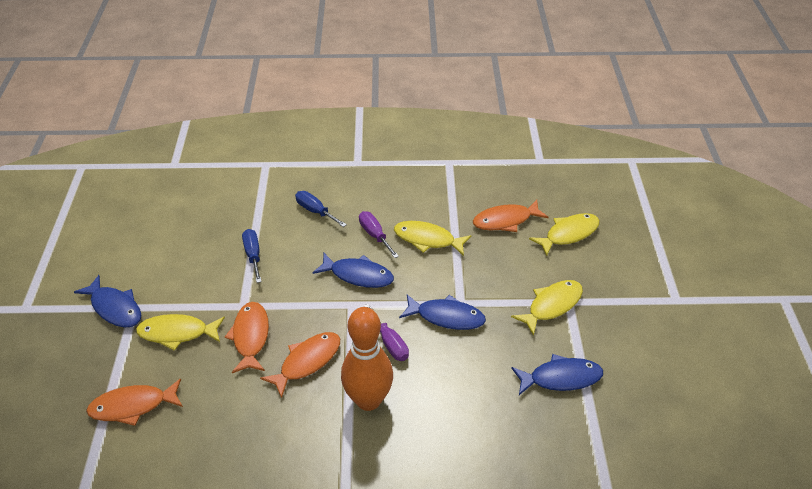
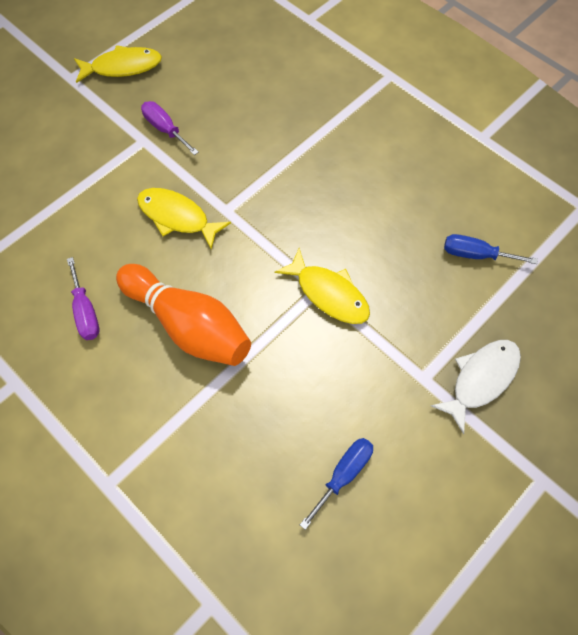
blue fish: [74,275,141,328] [313,253,394,288] [399,294,486,330] [511,354,603,395] = 4 -> none = 0
orange fish: [86,378,183,426] [225,302,269,373] [260,332,340,398] [473,200,549,232] = 4 -> none = 0
white fish: none = 0 -> [431,340,521,434] = 1
yellow fish: [136,314,225,351] [394,221,472,256] [511,280,583,336] [529,213,600,256] = 4 -> [74,45,162,83] [137,188,231,250] [275,248,370,324] = 3

